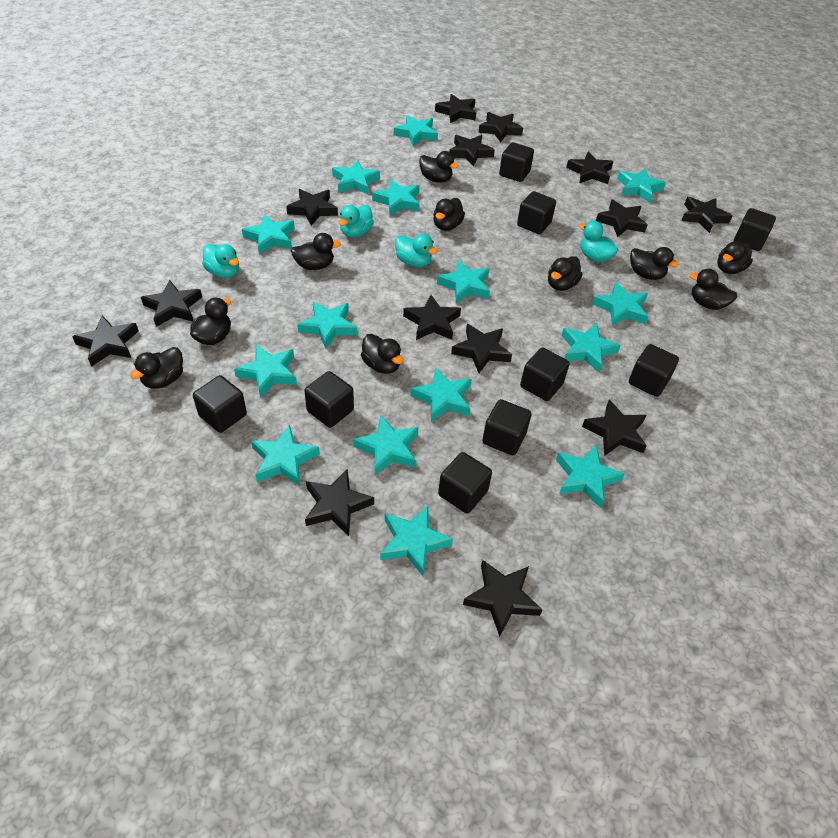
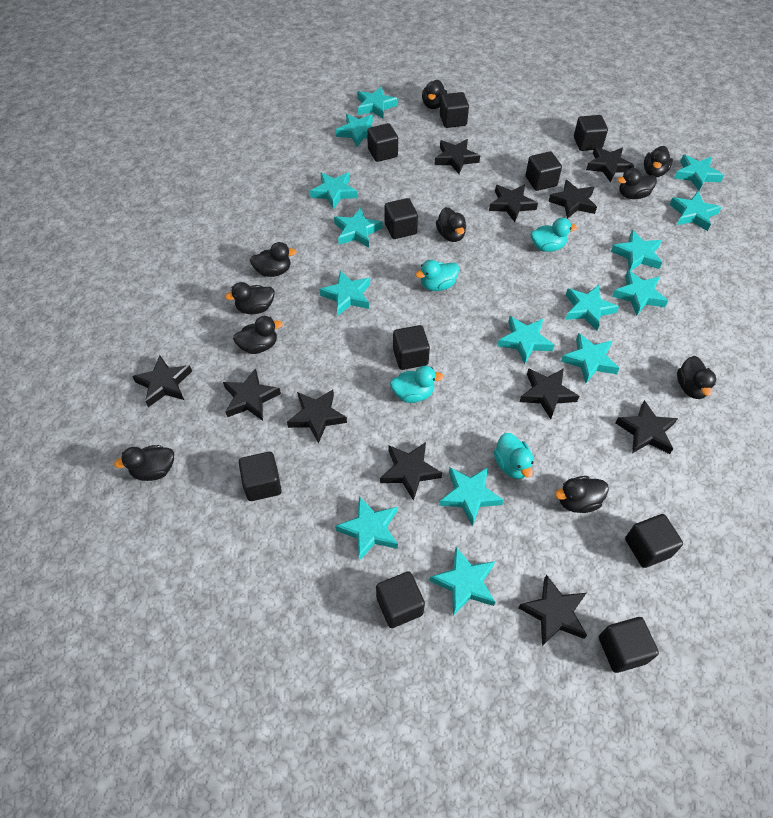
black cube: [193,375,247,433] [304,371,354,428] [438,452,492,513] [482,399,532,455] [499,142,534,182] [517,191,556,234] [520,348,570,401] [629,344,679,397] [734,208,776,251] = 9 -> [239,452,282,501] [367,123,398,162] [376,571,425,628] [385,198,418,239] [393,325,430,370] [440,92,469,128] [526,152,562,191] [574,115,608,151] [599,617,659,673] [625,514,683,568] = 10
black star: [72,316,139,367] [141,280,202,327] [286,189,338,226] [305,469,374,536] [403,295,461,340] [435,94,476,123] [449,135,495,167] [451,324,512,373] [463,560,542,637] [478,112,523,142] [566,151,613,184] [582,400,647,456] [596,200,647,237] [681,197,733,233] = 14 -> [132,355,192,407] [223,368,281,421] [287,390,347,444] [380,442,442,501] [435,139,480,174] [489,184,538,222] [518,575,587,646] [520,368,579,419] [548,180,597,219] [586,146,635,182] [616,400,678,454] = 11

